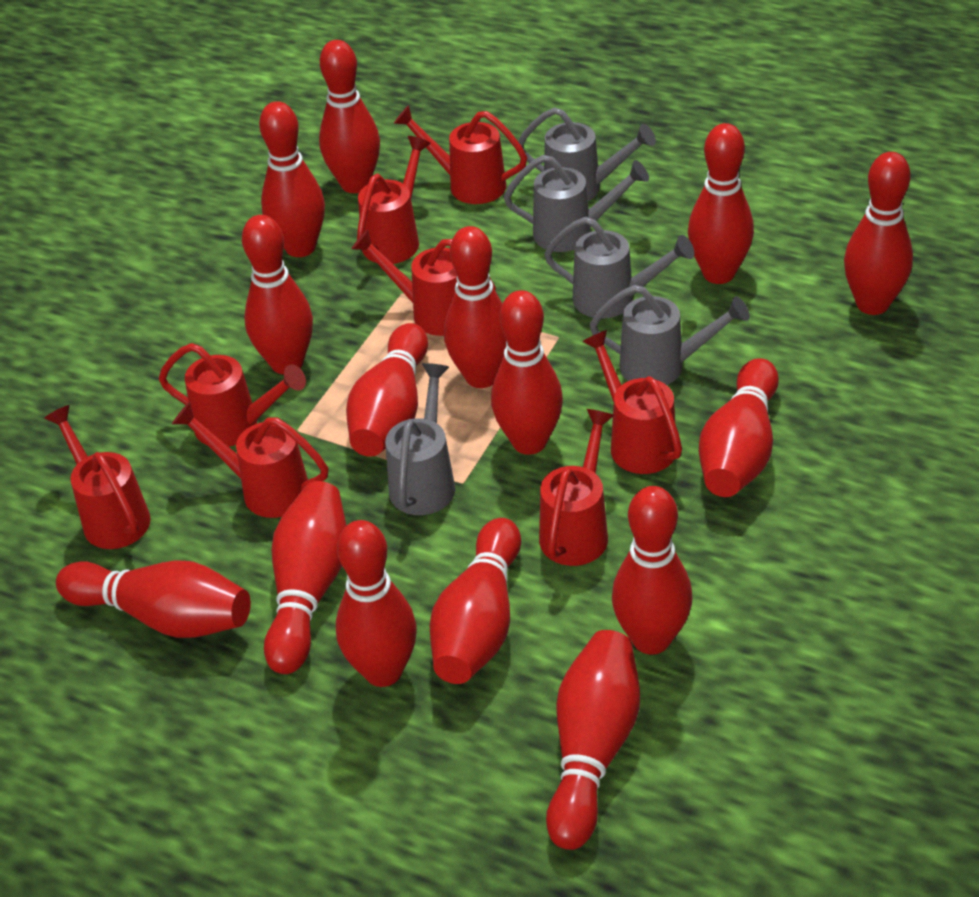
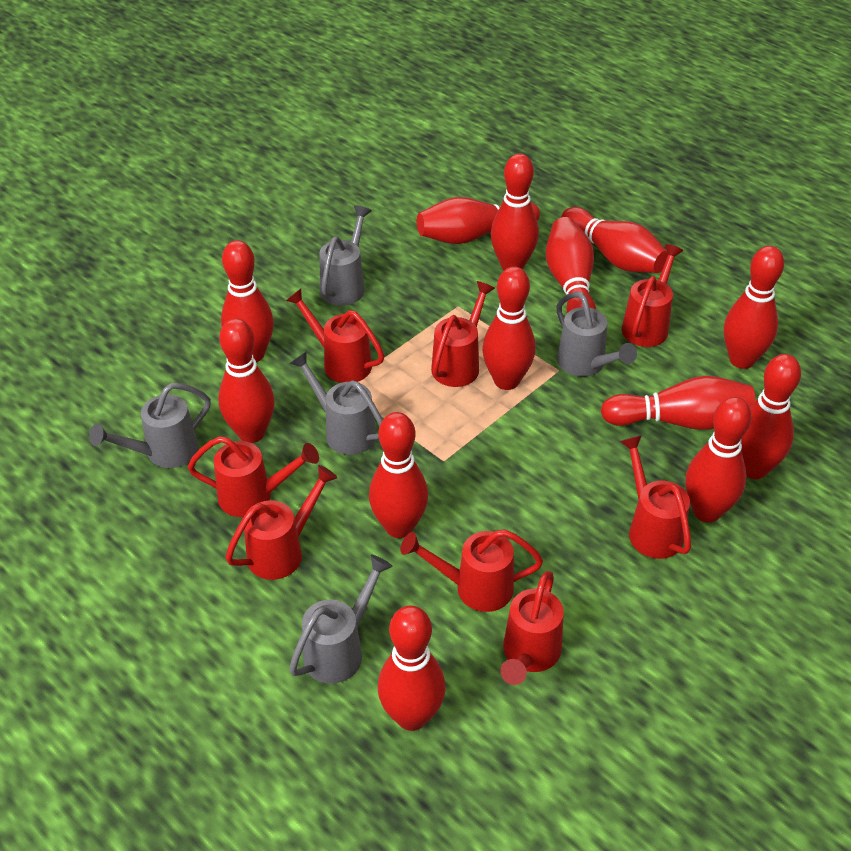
red bowling pin: [56,560,251,638] [242,215,313,375] [259,101,325,257] [264,481,347,674] [319,40,380,193] [336,520,417,687] [346,323,428,457] [430,518,521,684] [444,226,507,388] [491,290,563,455] [546,630,640,850] [612,486,692,655] [688,123,754,284] [699,358,779,497] [844,152,913,315] = 15 -> [218,318,275,443] [221,240,274,362] [369,412,428,538] [378,605,445,731] [417,197,540,244] [482,266,535,390] [491,153,539,270] [546,217,596,313] [561,207,668,273] [601,376,755,430] [685,397,752,522] [724,246,784,369] [741,354,801,479] = 13

